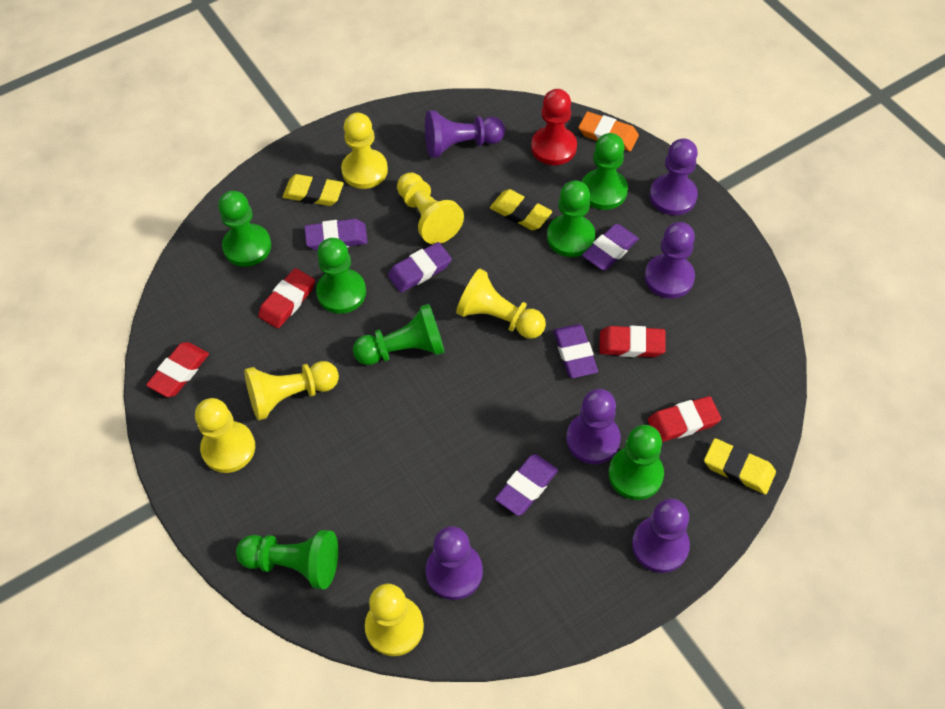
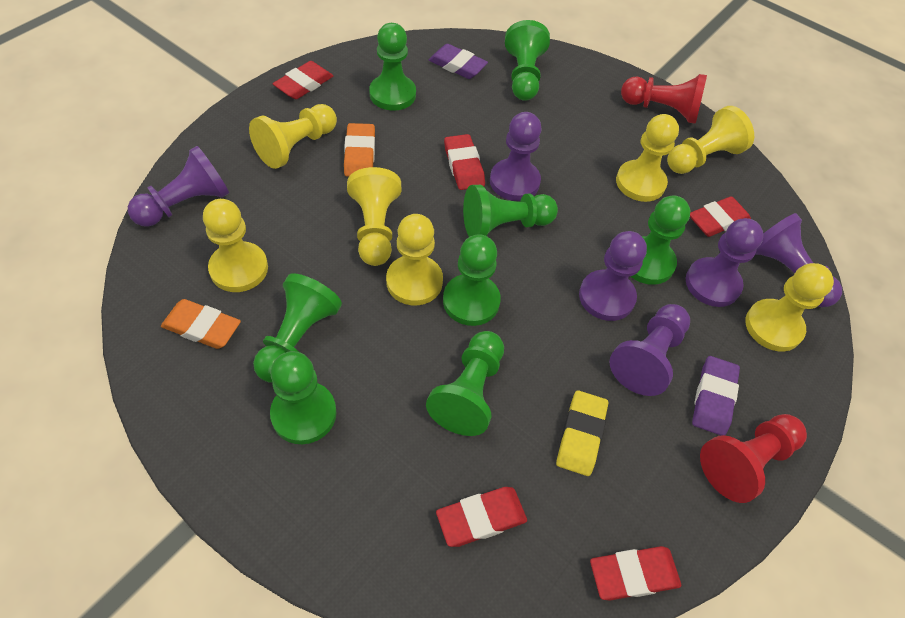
green pawn: [218,191,271,267] [236,530,338,589] [316,238,366,314] [353,304,444,365] [547,180,595,257] [582,133,628,210] [608,425,664,500] = 7 -> [253,273,342,383] [270,351,337,444] [369,23,416,110] [426,331,504,436] [443,234,501,326] [463,185,558,237] [505,20,550,101] [630,196,690,285] = 8
orange eraser: [579,112,639,151] = 1 -> [161,299,241,349] [344,123,375,177] = 2
purple eraser: [304,219,368,251] [388,242,452,293] [495,454,558,516] [554,324,598,378] [582,224,639,270] = 5 -> [429,44,488,79] [692,356,740,436] = 2
red eraser: [146,342,209,397] [258,268,315,329] [599,326,666,357] [648,396,721,442] = 4 -> [273,61,333,99] [436,487,527,547] [444,134,485,190] [590,546,681,601] [690,196,751,237] = 5
red pawn: [531,89,577,165] = 1 -> [621,74,707,124] [700,414,807,503] = 2
yellow eraser: [283,174,344,206] [490,189,552,230] [704,438,776,494] = 3 -> [556,390,608,476] = 1
yellow pawn: [195,398,255,473] [244,361,339,421] [341,112,388,189] [365,584,424,656] [397,173,464,244] [456,269,546,339] = 6 -> [203,199,268,292] [249,104,337,169] [347,167,401,266] [386,214,443,305] [616,114,679,202] [667,106,754,174] [745,263,834,352] = 7

